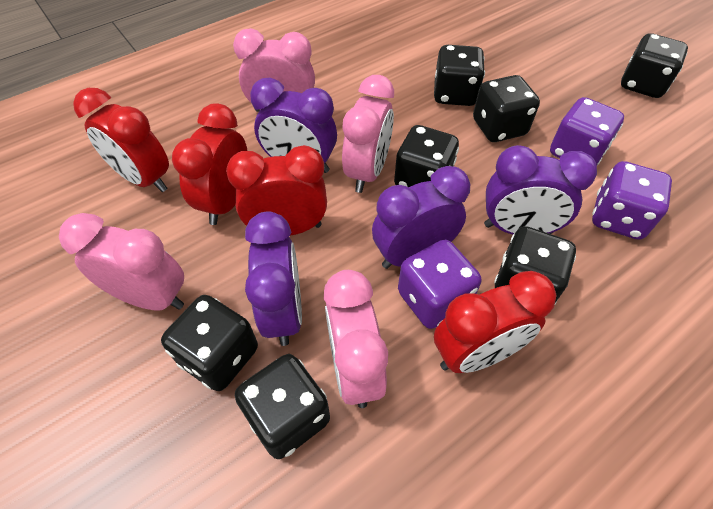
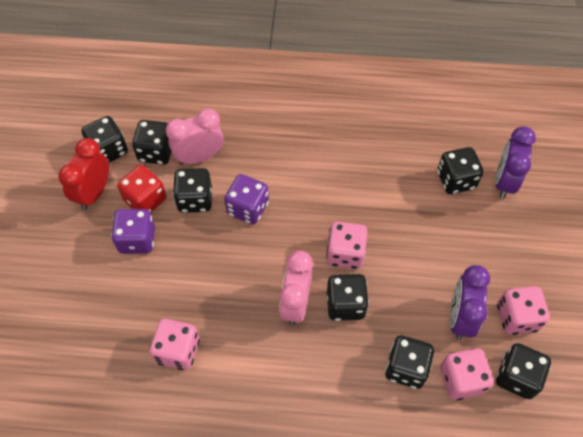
pink clock: [59,213,184,311] [233,28,315,112] [324,270,388,408] [342,75,394,193] = 4 -> [166,109,224,165] [279,251,313,326] = 2
pink dice: none = 0 -> [150,319,200,370] [326,222,367,269] [440,348,494,400] [497,286,550,335] = 4
purple clock: [245,211,302,346] [250,78,337,173] [372,166,470,269] [484,145,597,235] = 4 -> [450,265,490,340] [495,126,536,199] = 2
purple dice: [398,239,481,329] [550,97,624,165] [592,161,672,240] = 3 -> [111,209,155,254] [224,174,269,225] = 2
red clock: [73,88,169,192] [172,104,247,225] [226,145,327,236] [434,271,557,373] = 4 -> [58,138,109,210] = 1
red dice: none = 0 -> [117,165,166,213] = 1

